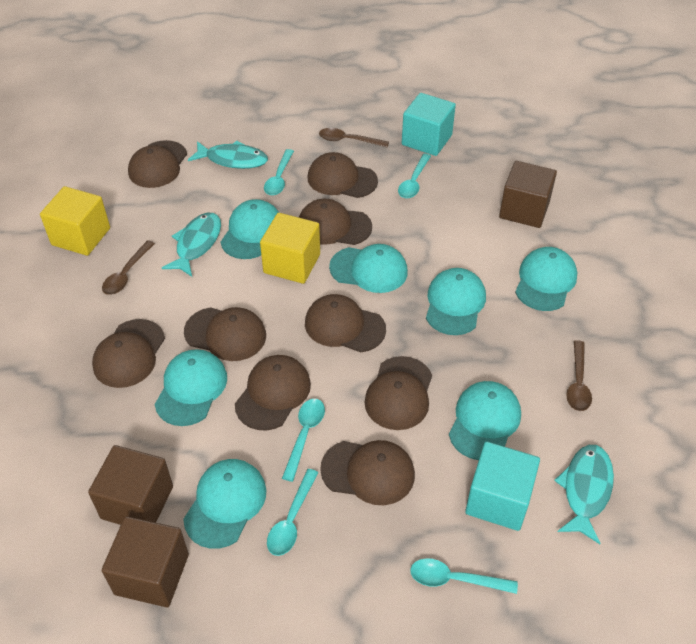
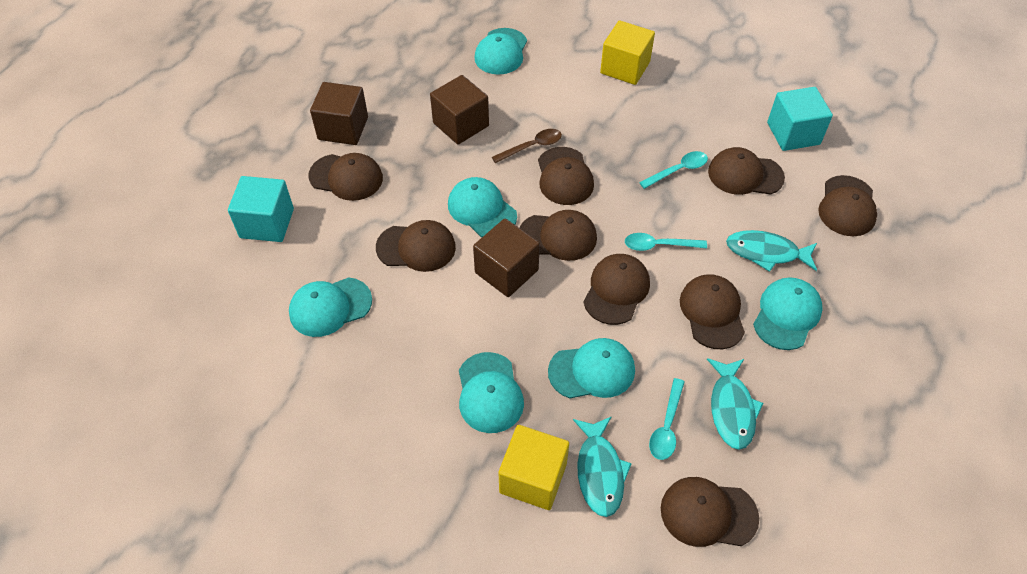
brown spoon: [102,240,155,295] [319,128,389,148] [566,340,592,411] = 3 -> [492,129,562,163] = 1
turquoise cap: [154,349,227,426] [183,459,266,549] [221,199,279,259] [329,244,408,293] [426,268,486,335] [449,381,521,460] [515,247,577,311] = 7 -> [289,277,372,337] [448,177,517,237] [459,352,524,433] [474,28,527,75] [548,338,635,398] [753,277,823,350] = 6
turquoise spoon: [264,149,294,195] [267,469,319,556] [282,399,325,482] [398,154,431,199] [410,558,518,594] = 5 -> [625,233,707,251] [639,151,708,189] [649,378,685,460] = 3

